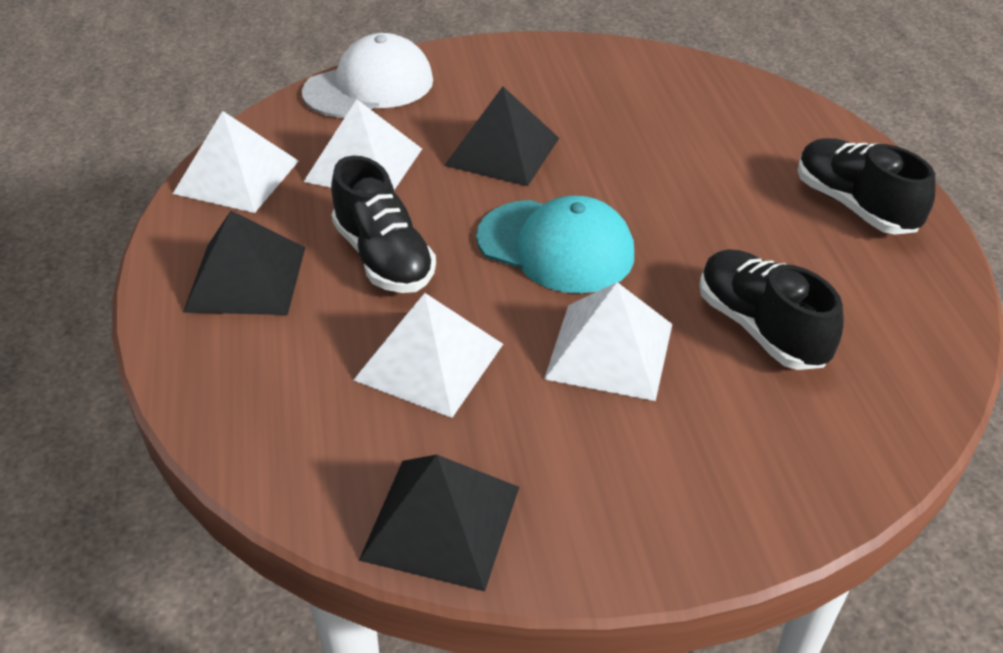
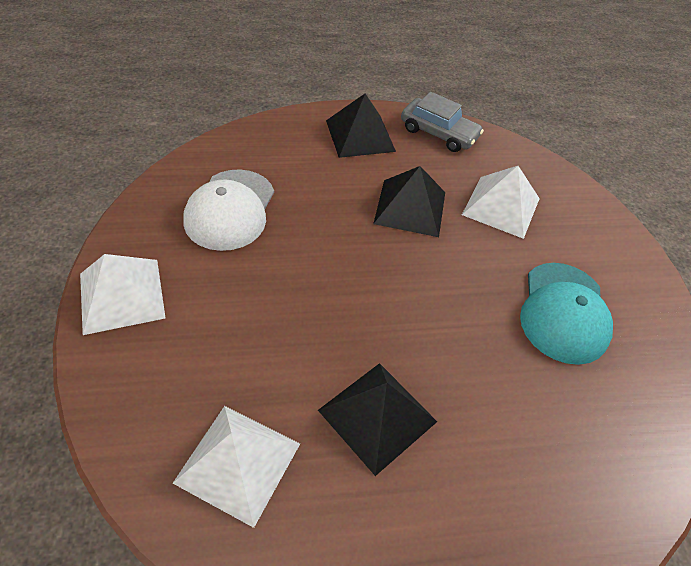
black shoe: [331,156,436,293] [699,249,844,370] [797,138,936,235] = 3 -> none = 0
grey car: none = 0 -> [401,92,484,152] = 1
white pyramid: [173,111,299,213] [304,99,422,190] [353,293,503,418] [544,282,672,401] = 4 -> [80,254,165,335] [173,406,300,528] [462,166,540,239] = 3

